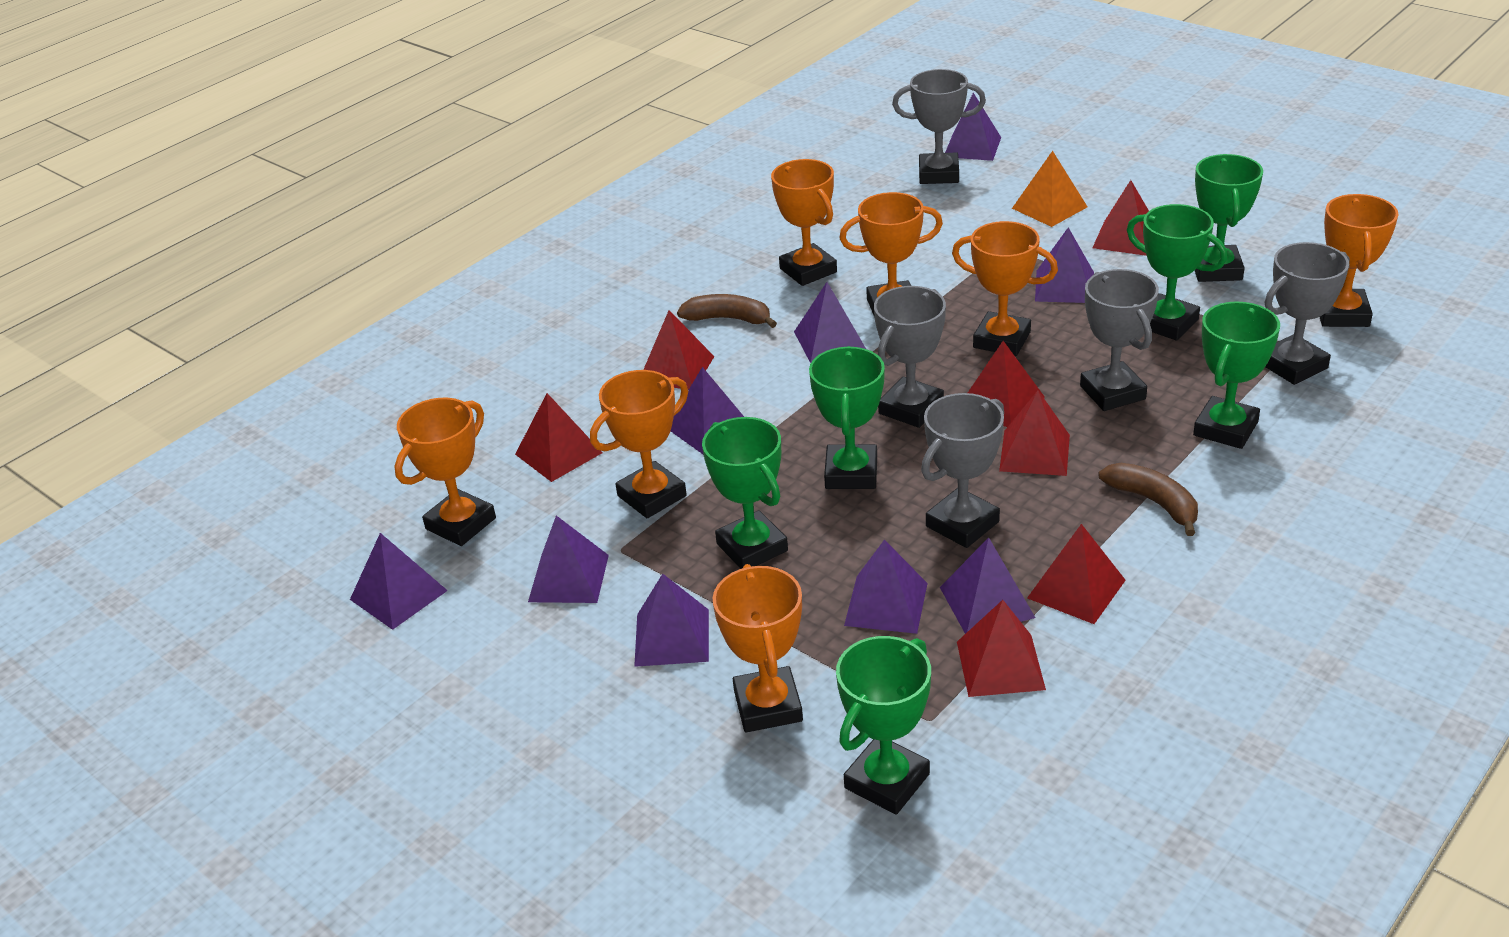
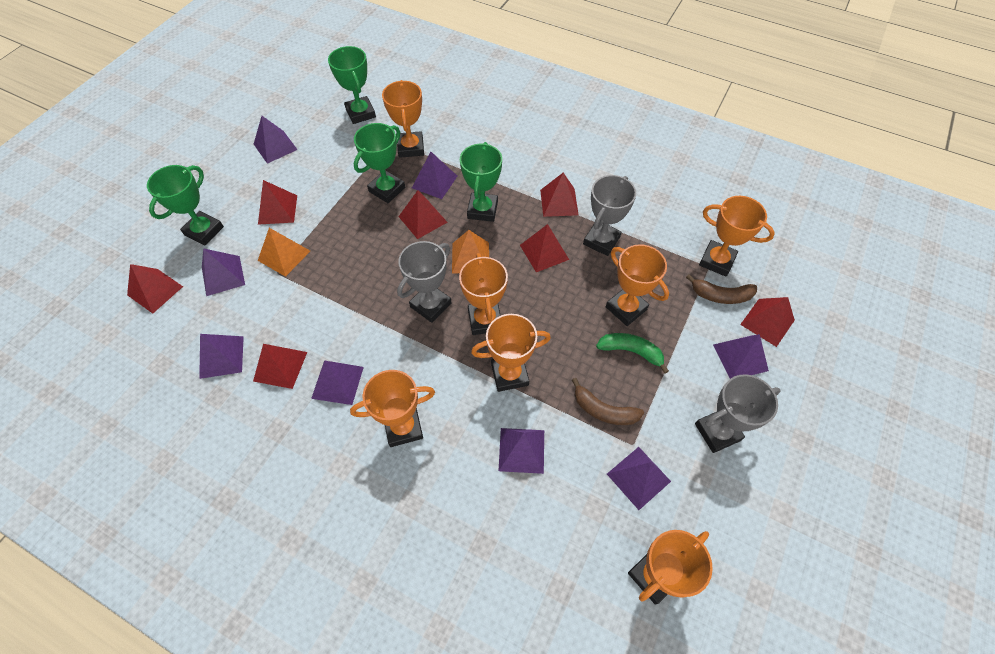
green banana: none = 0 -> [596,333,669,373] = 1
green trophy: [702,417,788,569] [809,346,885,489] [836,636,931,815] [1127,204,1227,340] [1193,301,1280,449] [1195,154,1263,282] = 6 -> [147,165,224,246] [328,46,376,124] [354,123,405,203] [460,142,502,222] = 4
grey trophy: [874,286,946,428] [892,69,986,184] [921,393,1004,548] [1080,269,1159,411] [1264,242,1350,385] = 5 -> [397,241,452,323] [583,175,636,256] [695,374,781,453] = 3
orange pyramid: [1012,151,1087,227] = 1 -> [258,228,310,277] [452,230,489,273] = 2
purple pyramid: [350,533,448,630] [528,516,609,603] [634,574,709,667] [671,367,744,455] [794,282,866,363] [844,540,928,634] [940,537,1035,634] [945,93,1001,161] [1035,227,1094,303] = 9 -> [199,334,244,379] [202,248,245,296] [254,116,298,164] [311,361,364,405] [412,152,457,199] [498,428,544,474] [607,447,671,510] [713,334,769,379] = 8

